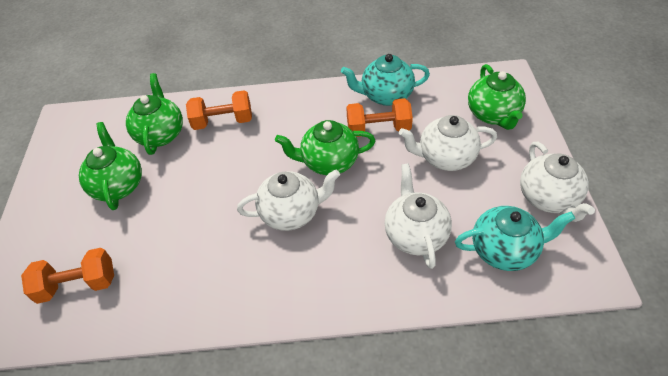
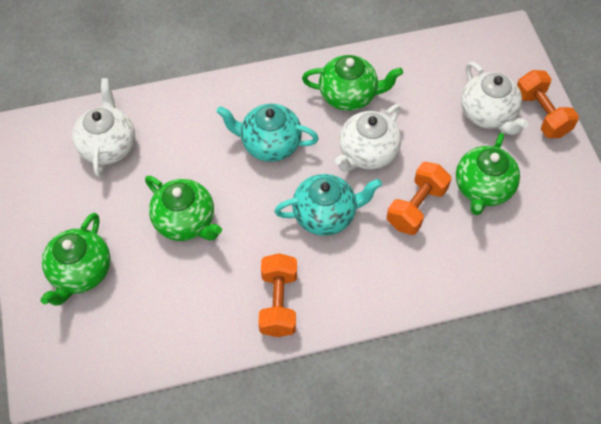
white teapot: [237,169,340,231] [385,163,452,269] [399,115,497,171] [520,142,595,222] = 4 -> [72,78,135,177] [335,104,401,172] [461,62,529,135] = 3

